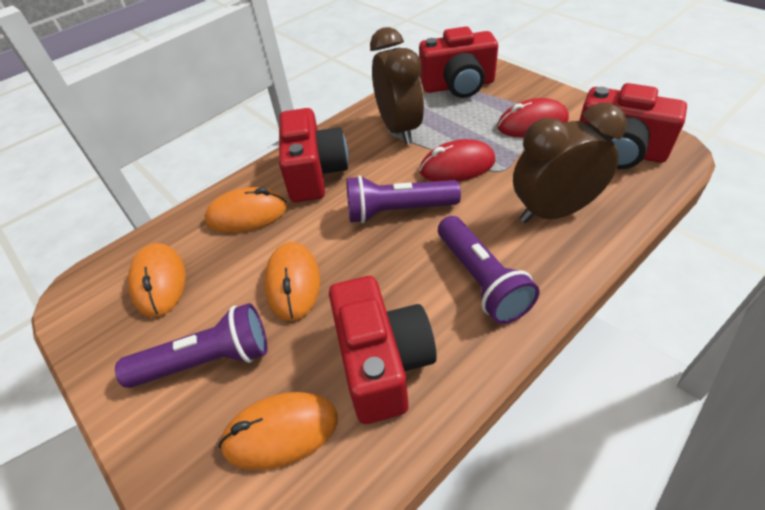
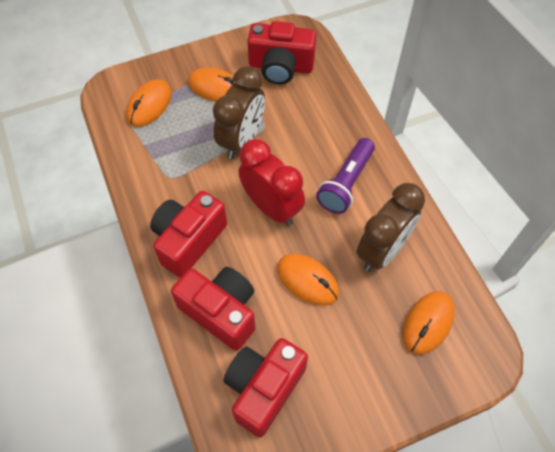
purple flashlight: [115,303,267,388] [347,175,461,223] [438,216,539,324] = 3 -> [316,138,375,214] = 1
red clock: none = 0 -> [238,139,305,226] = 1
red mouse: [420,139,496,181] [497,98,569,137] = 2 -> none = 0

